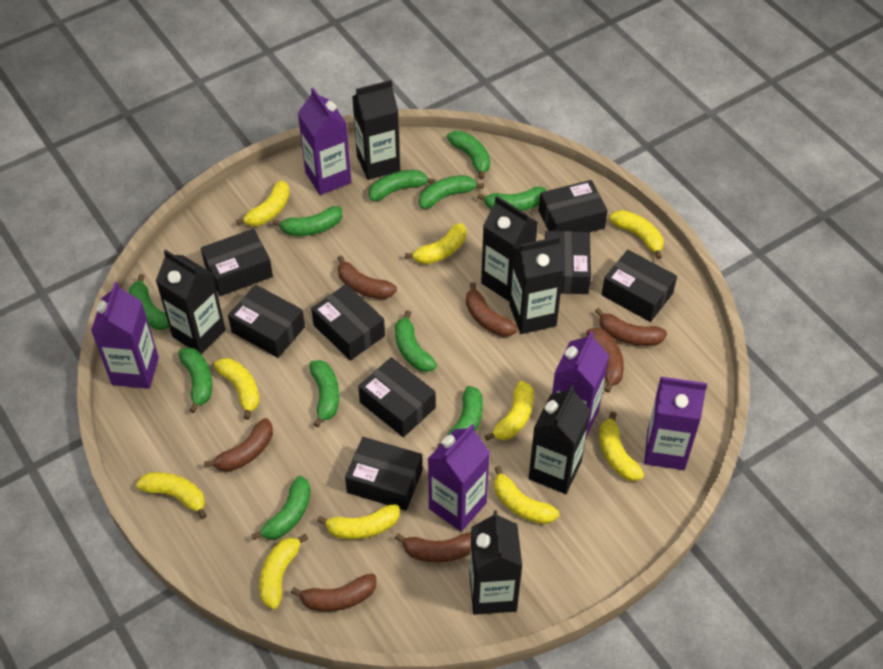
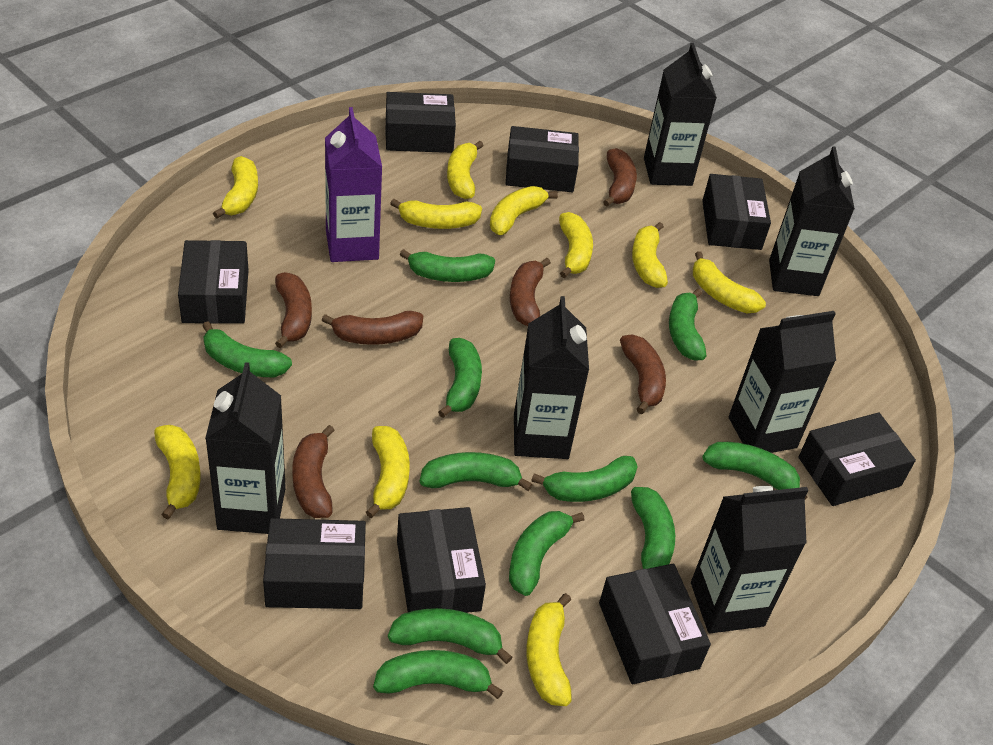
brown banana: [204,418,273,472] [291,573,376,612] [337,255,397,299] [395,532,471,563] [466,282,518,337] [586,328,624,393] [595,308,667,346] = 7 -> [275,272,312,349] [292,425,335,518] [322,311,423,345] [510,258,551,326] [603,148,637,207] [620,334,666,414] = 6
purple carton: [91,282,159,389] [298,88,351,195] [428,424,490,532] [552,331,609,440] [644,377,707,470] = 5 -> [325,107,382,262] = 1

